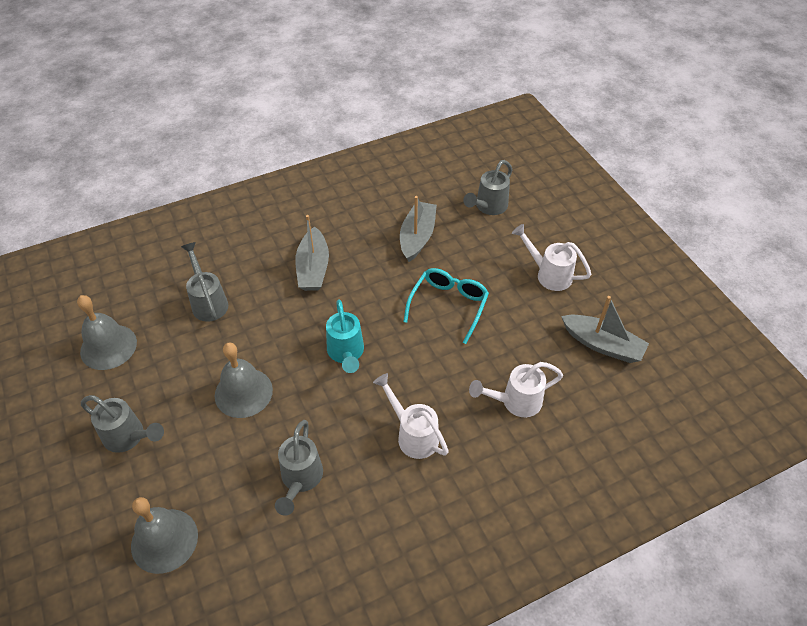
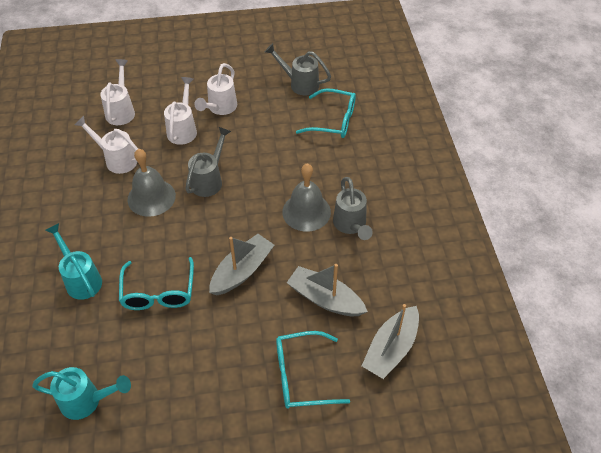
grey bell: [77,295,137,370] [131,497,198,574] [215,342,273,418] = 3 -> [127,149,176,217] [282,164,331,231] = 2
grey watering can: [81,395,164,453] [181,242,228,322] [275,420,323,516] [463,160,512,215] = 4 -> [185,127,231,197] [265,43,331,96] [333,177,373,240] = 3
turquoise glasses: [403,268,489,344] = 1 -> [119,257,194,310] [276,331,350,409] [296,88,356,138] = 3
turquoise watering can: [326,299,364,373] = 1 -> [32,367,131,420] [45,223,102,300] = 2
white watering can: [373,373,449,459] [469,362,563,417] [512,224,591,291] = 3 -> [74,116,138,174] [100,59,135,125] [164,77,197,145] [194,63,237,115] = 4

